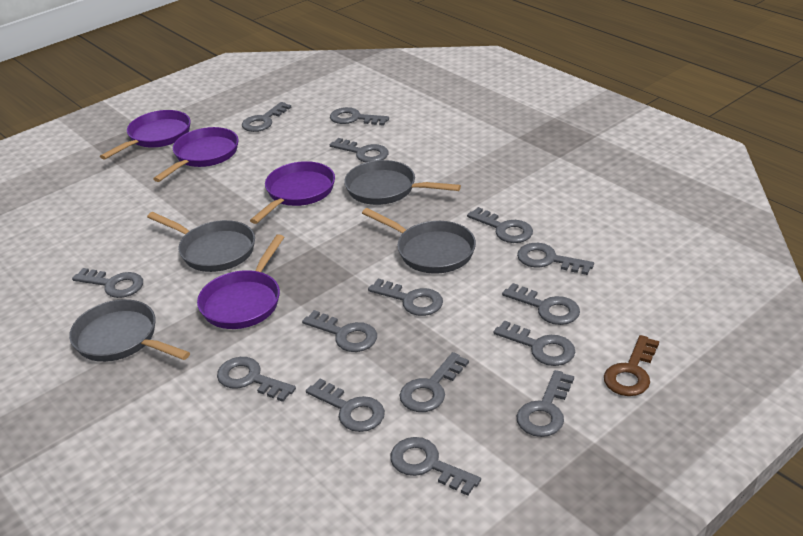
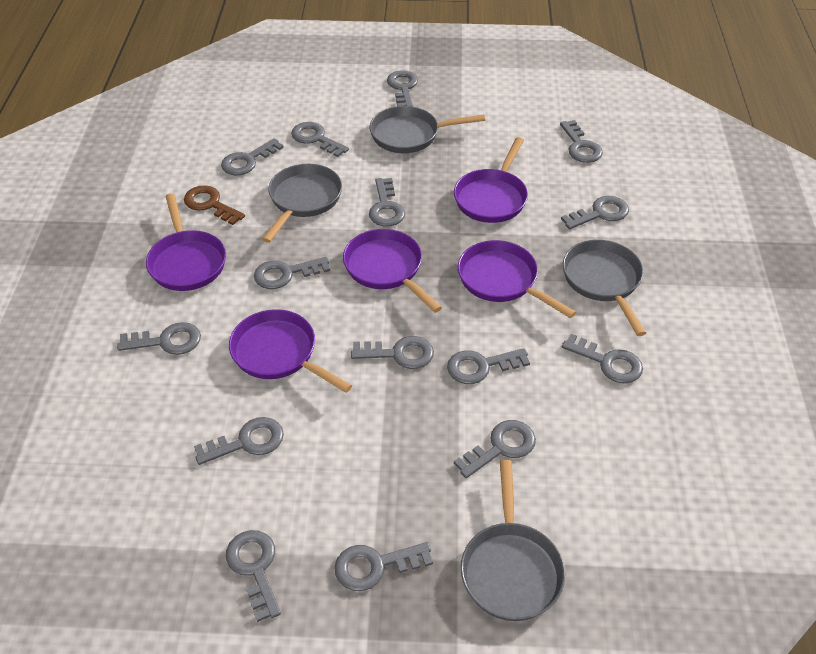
purple pan: [100,110,191,160] [153,127,238,182] [197,234,284,329] [250,161,335,224] = 4 -> [146,193,226,291] [229,309,352,393] [343,229,442,313] [454,137,528,223] [458,240,576,318] = 5

